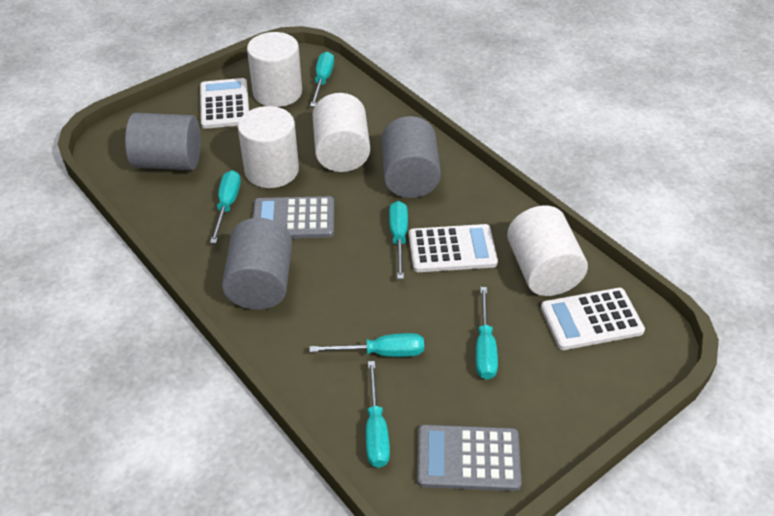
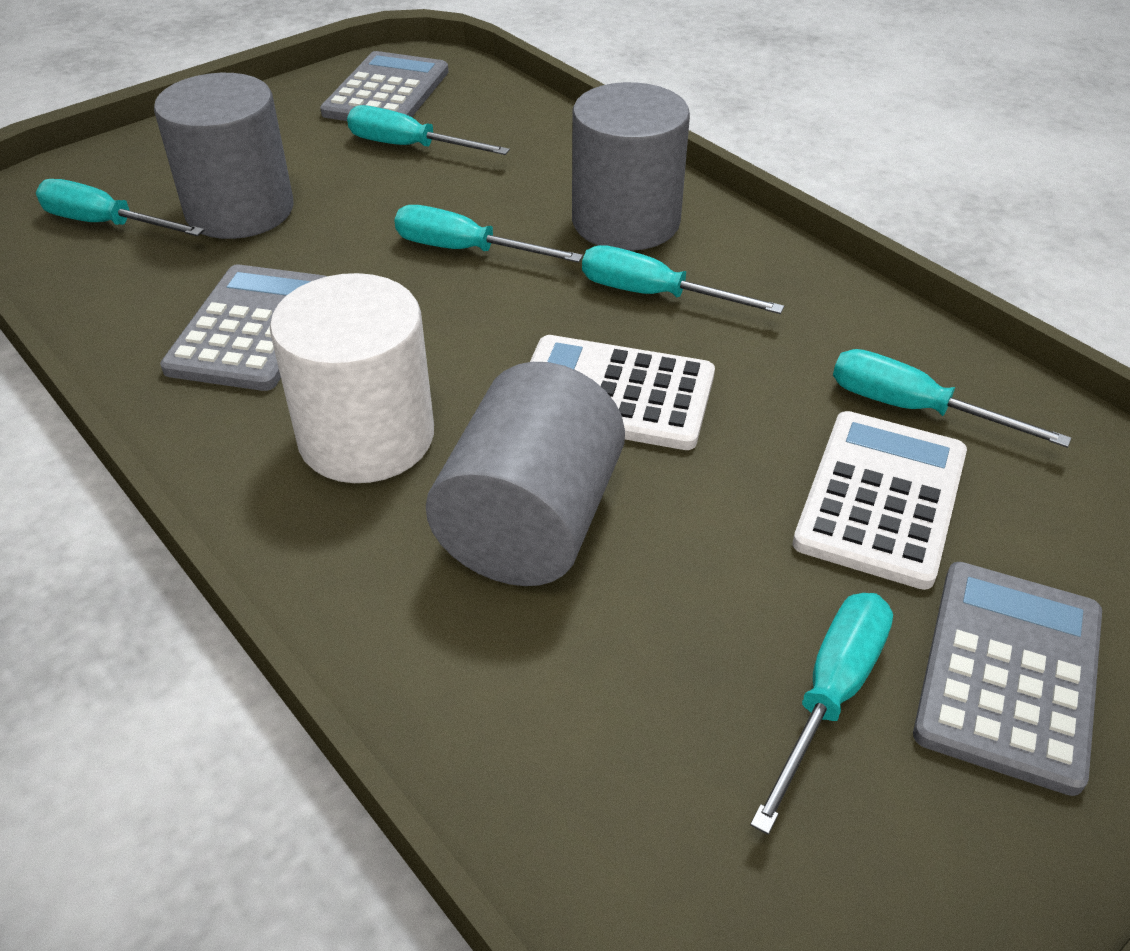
grey calculator: [253,196,334,239] [417,425,522,491] = 2 -> [160,264,327,391] [320,51,449,121] [913,562,1102,796] = 3
white calculator: [200,78,249,129] [409,224,498,272] [541,288,645,350] = 3 -> [530,335,715,450] [792,411,967,590] = 2
white cylinder: [238,106,299,188] [247,32,302,107] [312,93,370,172] [507,206,588,296] = 4 -> [270,273,434,483] = 1

